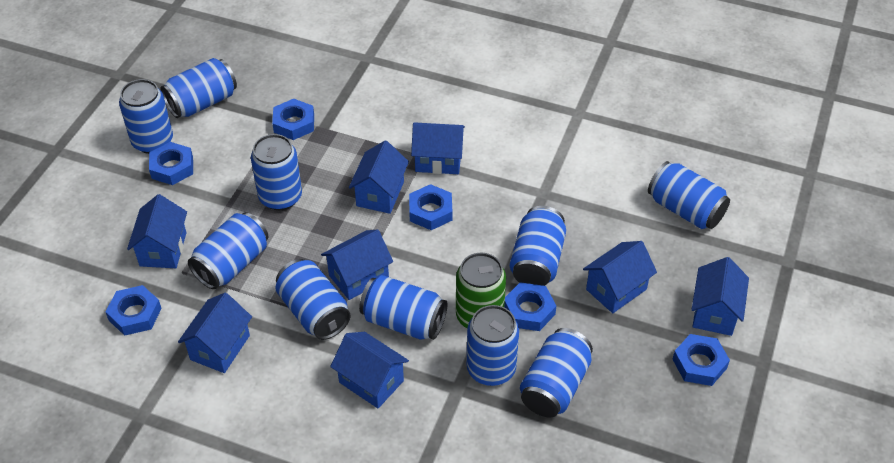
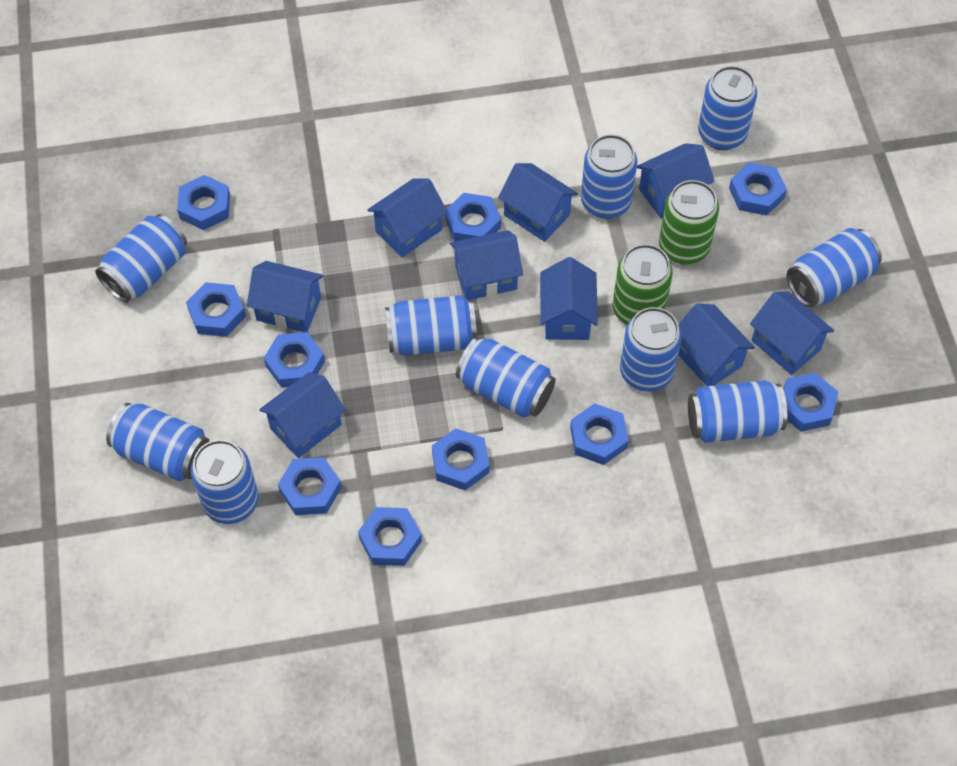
blue house: [127,194,187,268] [178,293,252,373] [321,230,393,300] [330,332,409,408] [349,141,409,214] [411,122,465,174] [583,241,657,313] [691,257,749,336] = 8 -> [247,261,323,332] [259,372,346,458] [367,178,448,258] [450,230,523,300] [498,163,578,242] [540,257,598,340] [637,143,714,219] [678,303,755,386] [750,291,834,375] = 9
blue nut: [105,285,162,336] [149,142,193,185] [272,99,314,140] [409,184,452,230] [504,282,556,331] [672,334,730,386] = 6 -> [177,175,230,230] [186,282,246,337] [264,332,325,387] [278,457,341,515] [358,507,422,566] [432,428,489,491] [445,193,501,242] [570,403,629,465] [729,162,787,215] [783,373,838,432] = 10
green can: [456,253,506,328] = 1 -> [613,244,673,325] [659,180,719,264] = 2

